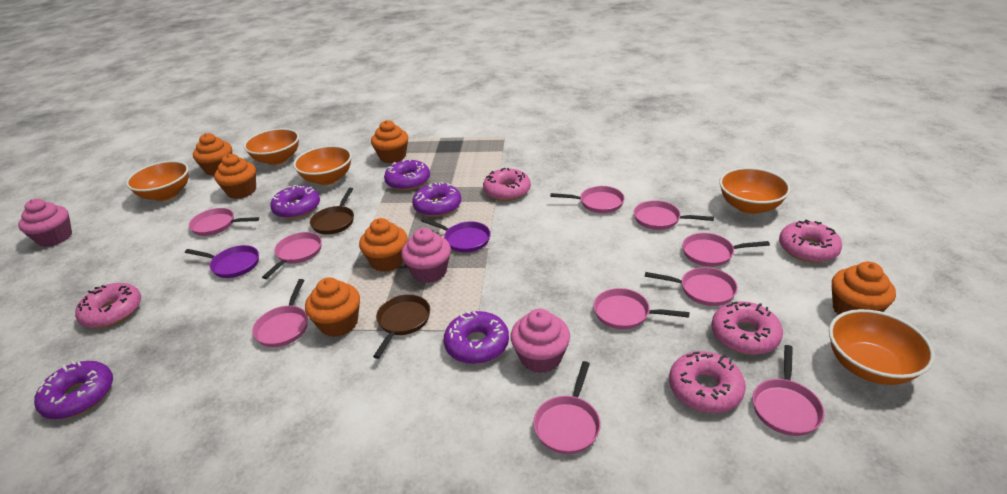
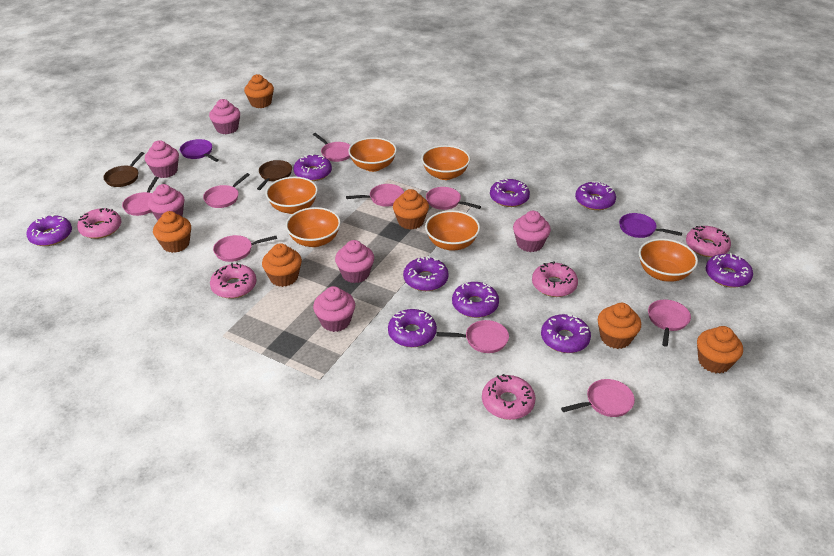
orange bowl: [126,161,189,201] [244,128,299,165] [293,146,352,185] [719,167,791,214] [829,309,935,385] = 5 -> [266,177,318,214] [286,207,341,247] [348,137,397,172] [421,145,470,180] [425,210,480,251] [639,239,698,282] = 6
pink cupcake: [18,199,72,247] [401,228,451,283] [510,309,570,373] = 3 -> [145,140,179,178] [148,184,184,220] [209,99,240,134] [313,286,355,332] [335,240,374,283] [513,211,551,252] = 6
pink pan: [189,208,259,236] [252,279,308,347] [262,232,322,279] [533,361,601,454] [550,186,625,213] [594,288,690,329] [634,200,714,230] [645,267,738,306] [682,233,770,267] [752,345,824,436] = 10 -> [122,177,158,216] [203,173,250,208] [213,235,277,262] [313,133,351,162] [346,184,404,207] [426,187,481,210] [436,320,509,353] [561,379,635,417] [648,299,691,347] = 9
purple donut: [34,361,113,419] [270,185,320,219] [384,159,430,191] [412,182,461,217] [443,311,509,364] = 5 -> [26,214,72,246] [293,154,332,181] [388,309,437,347] [403,256,449,291] [452,282,499,318] [490,179,530,207] [541,314,591,353] [575,181,616,210] [706,253,753,288] = 9

